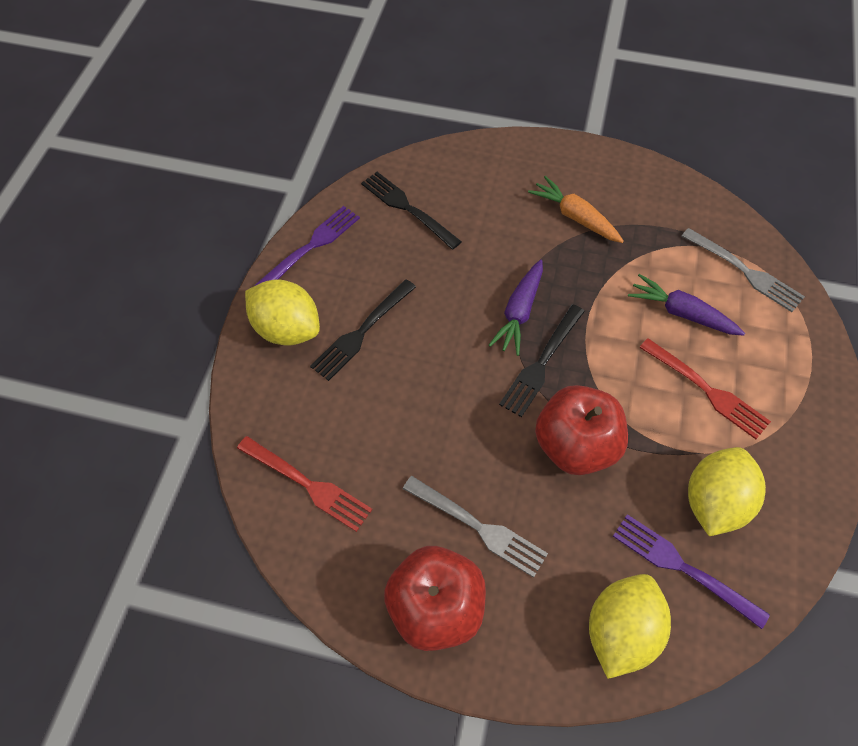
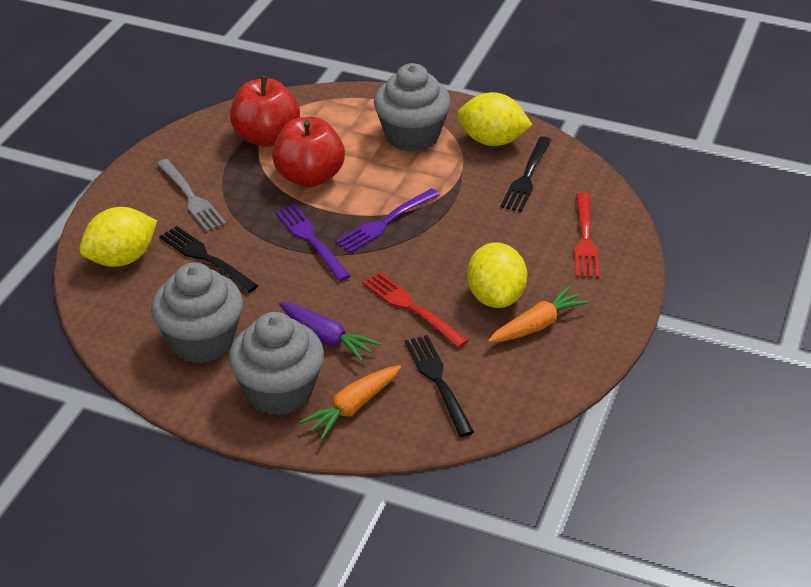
grey cupcake: none = 0 -> [151,263,243,363] [229,312,324,416] [374,63,451,152] = 3
grey fork: [403,476,548,578] [682,228,805,312] = 2 -> [157,159,227,232] = 1
orange carrot: [528,176,624,243] = 1 -> [299,365,401,440] [488,286,589,343] = 2
purple carrot: [488,260,543,356] [628,274,745,336] = 2 -> [279,302,381,362] = 1

